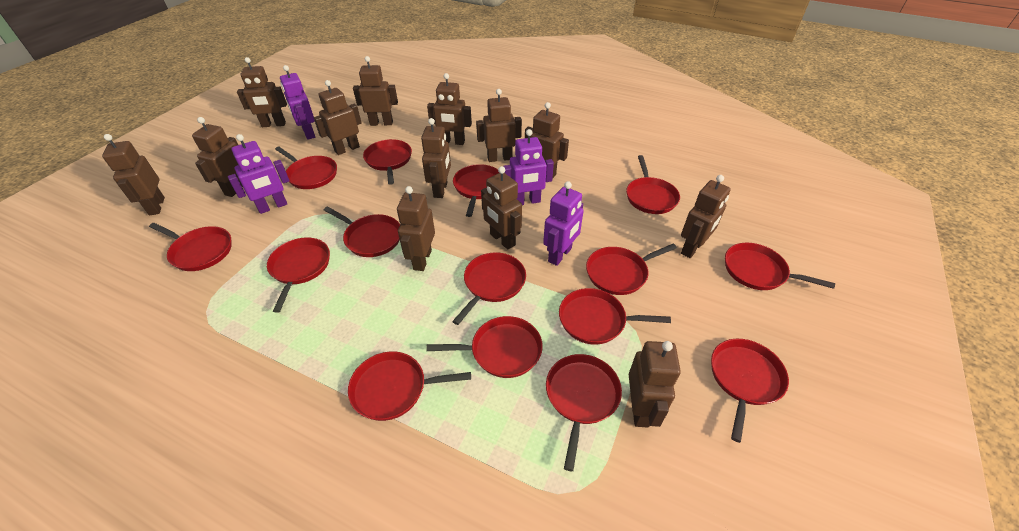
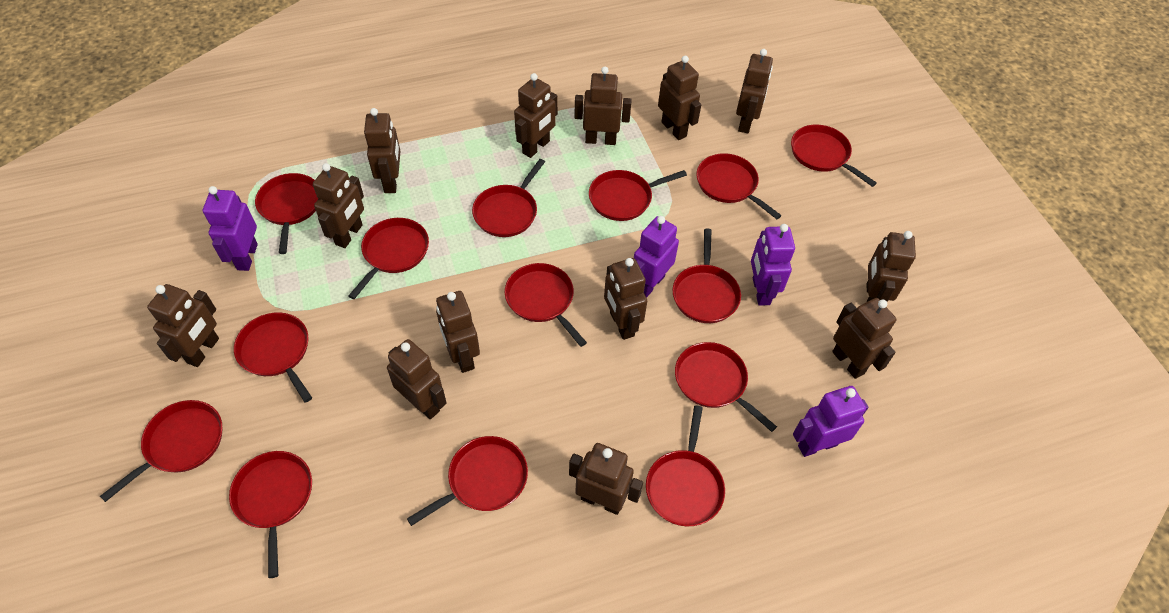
red pan: [149,223,232,271] [267,237,330,313] [275,146,337,189] [324,206,400,257] [348,352,471,421] [363,139,412,185] [426,316,543,378] [452,252,526,325] [453,164,499,217] [546,354,622,471] [559,288,671,345] [586,244,677,295] [626,155,680,214] [711,339,789,443] [725,243,835,290] = 15 -> [100,400,223,502] [229,451,312,578] [234,312,312,403] [255,173,319,254] [348,218,429,299] [407,436,528,526] [472,159,545,237] [505,263,587,347] [589,170,687,221] [646,405,725,526] [672,229,741,323] [675,342,777,432] [696,153,782,219] [791,124,877,187] = 14

